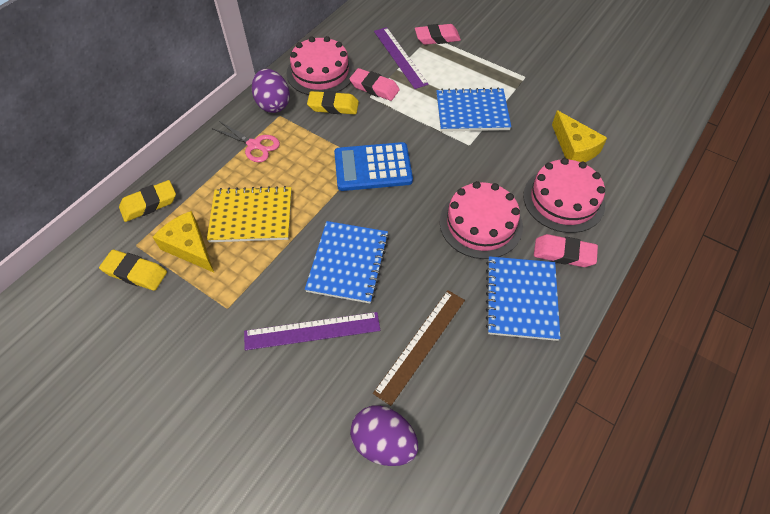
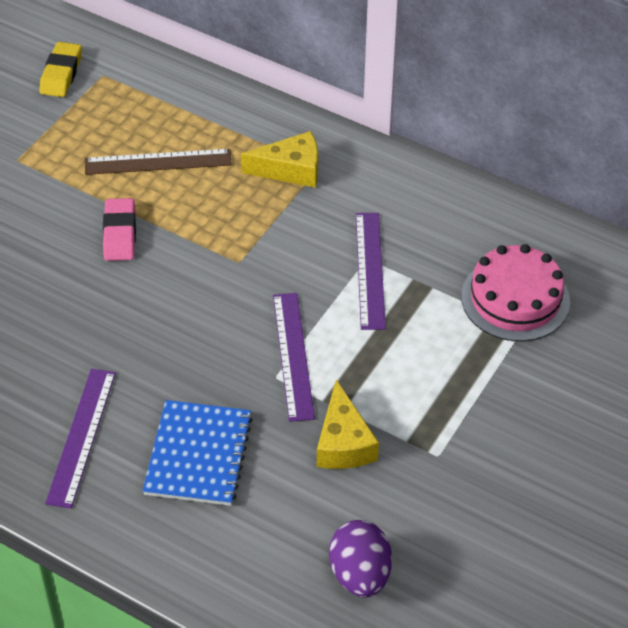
blue calculator: [334,142,413,191] = 1 -> none = 0
blue notebook: [305,221,389,304] [436,88,511,132] [486,256,561,341] = 3 -> [142,400,253,506] = 1
pink cake: [286,36,355,95] [440,181,523,259] [523,158,605,233] = 3 -> [461,244,570,342] = 1
pink eraser: [350,68,400,101] [415,24,461,45] [534,234,598,267] = 3 -> [103,198,136,261] = 1
pink scissors: [212,121,280,162] = 1 -> none = 0
purple egg: [252,69,290,113] [350,405,418,466] = 2 -> [329,520,392,598] = 1
purple ruler: [244,312,380,350] [374,27,429,89] = 2 -> [45,369,116,508] [273,293,315,422] [356,213,386,330] = 3
yellow eraser: [99,250,167,291] [119,180,176,222] [307,91,359,114] = 3 -> [39,42,82,97] = 1
yellow notebook: [207,186,292,242] = 1 -> none = 0

